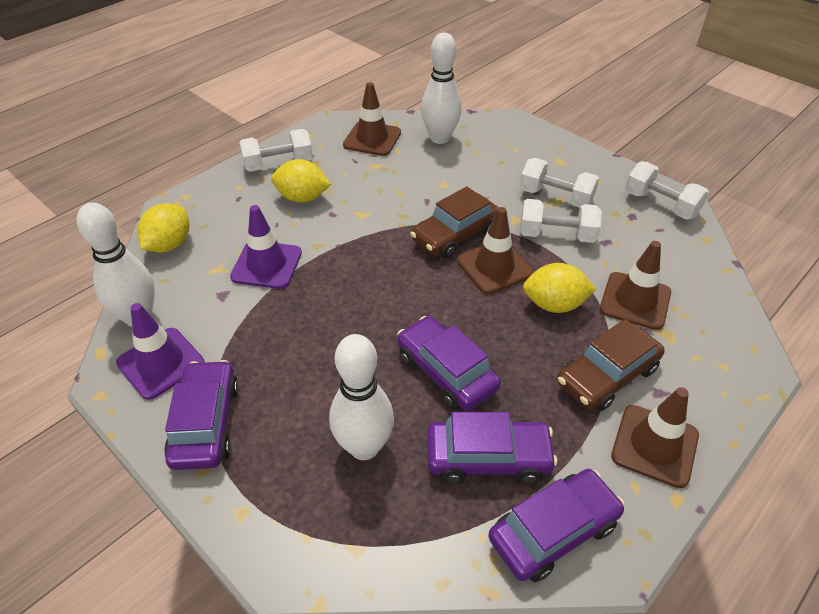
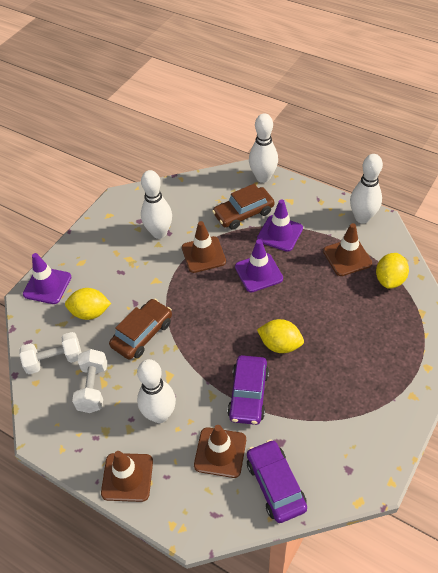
purple car: [164,360,239,470] [397,316,501,411] [427,412,557,484] [488,469,625,582] = 4 -> [227,355,269,425] [247,439,307,523] = 2
purple traffic cone: [116,303,205,400] [230,205,302,289] = 2 -> [23,253,71,304] [235,239,283,293] [257,199,303,252] = 3
white bowling pin: [77,203,155,327] [329,334,394,460] [421,33,462,144] = 3 -> [137,359,176,423] [141,170,172,239] [249,113,278,183] [350,154,383,224] = 4
white dumbbell: [239,129,313,171] [520,158,599,208] [520,199,602,243] [625,161,709,219] = 4 -> [19,332,81,374] [72,349,107,413] = 2

